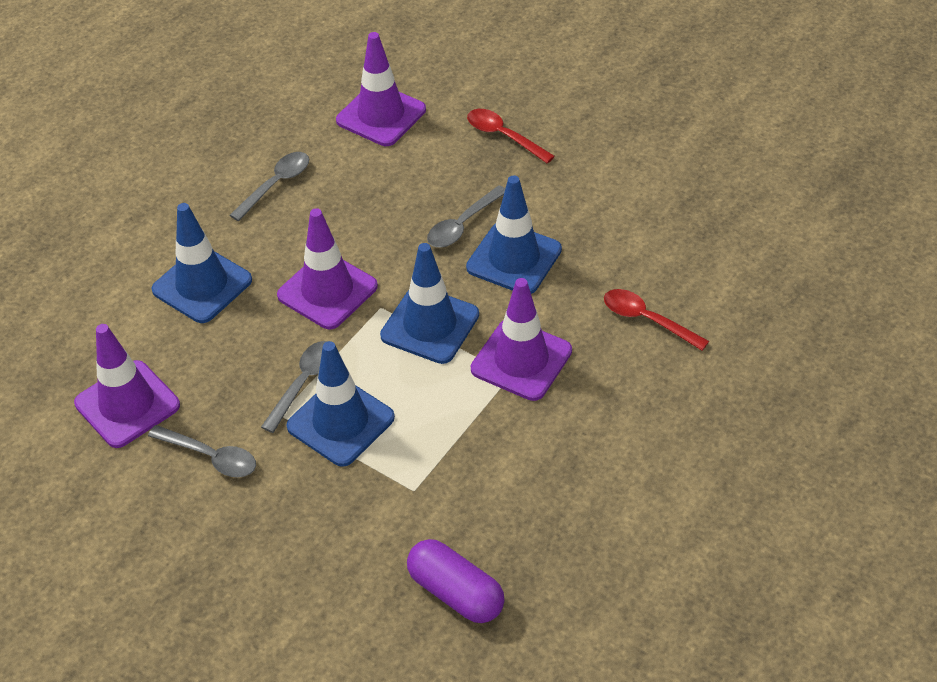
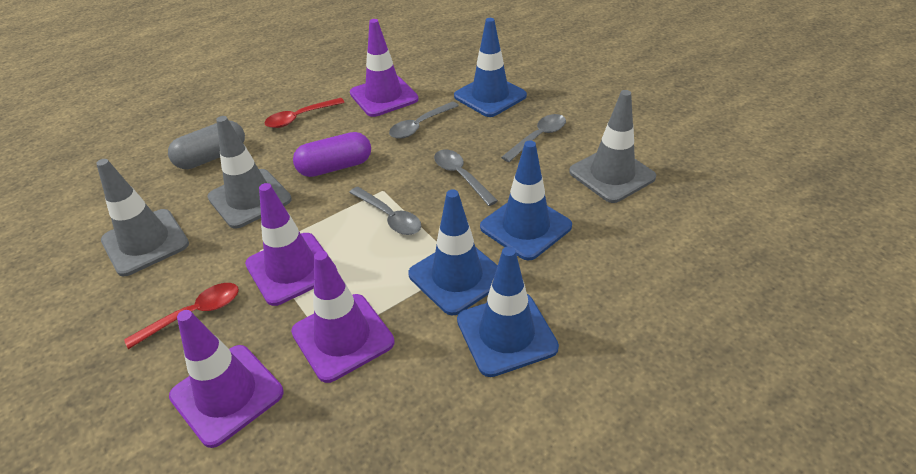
grey capsule: none = 0 -> [168,121,245,169] = 1
grey traffic cone: none = 0 -> [96,159,189,276] [207,116,292,229] [569,90,656,203] = 3

